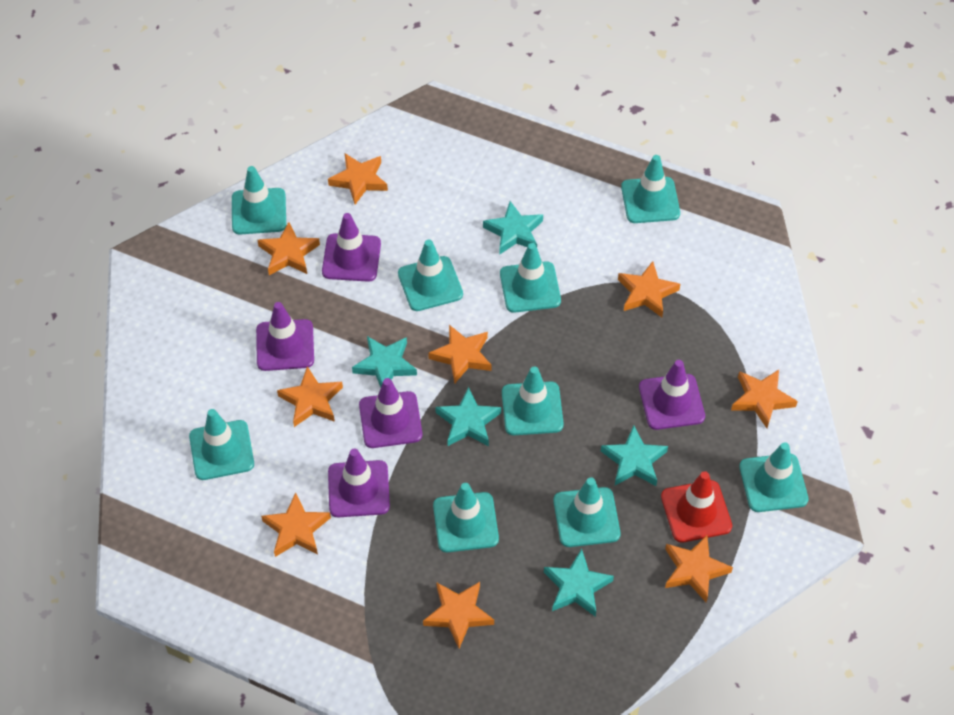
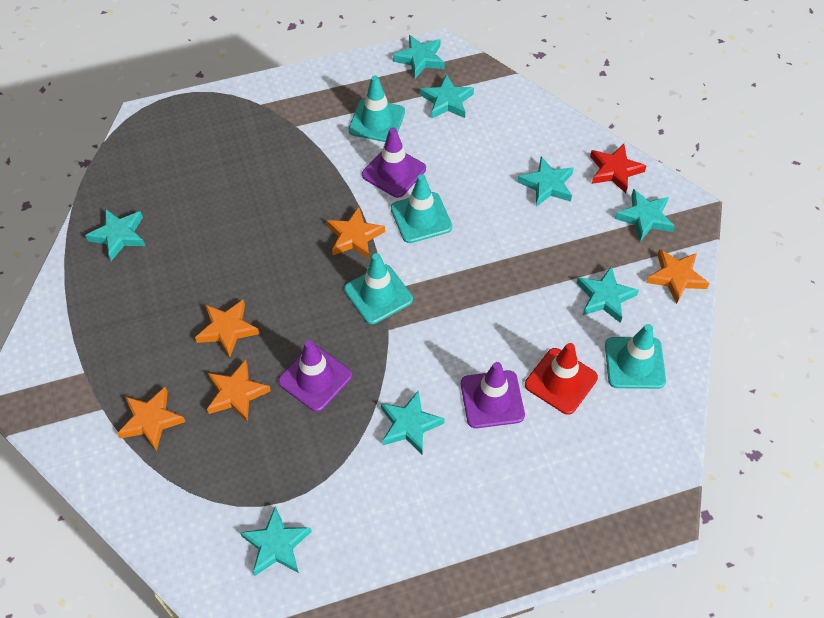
orange star: [258,222,320,275] [261,493,331,557] [277,367,343,427] [328,154,388,204] [423,582,494,648] [428,325,491,384] [618,261,680,317] [665,535,733,602] [731,370,798,428] = 9 -> [117,387,186,451] [195,299,259,358] [207,360,271,422] [327,207,385,259] [646,249,710,304] = 5
purple traffic cone: [256,302,314,371] [322,213,381,282] [328,449,390,517] [359,378,422,448] [639,360,705,430] = 5 -> [278,340,352,412] [362,127,426,198] [461,362,525,428] = 3
red star: none = 0 -> [590,144,646,193] = 1
turquoise star: [352,336,417,387] [435,387,501,446] [483,201,543,255] [544,549,614,617] [601,425,668,486] = 5 -> [85,209,145,261] [240,506,312,576] [381,390,445,455] [393,35,445,78] [420,74,474,119] [518,157,574,207] [577,266,639,323] [615,189,675,241] = 8
turquoise traffic cone: [189,409,254,480] [232,166,286,234] [398,240,463,311] [433,483,499,552] [500,243,561,313] [502,366,564,435] [553,477,620,547] [621,155,680,223] [739,442,808,512] = 9 -> [344,253,413,324] [348,76,405,142] [391,174,452,243] [605,324,666,389] = 4

